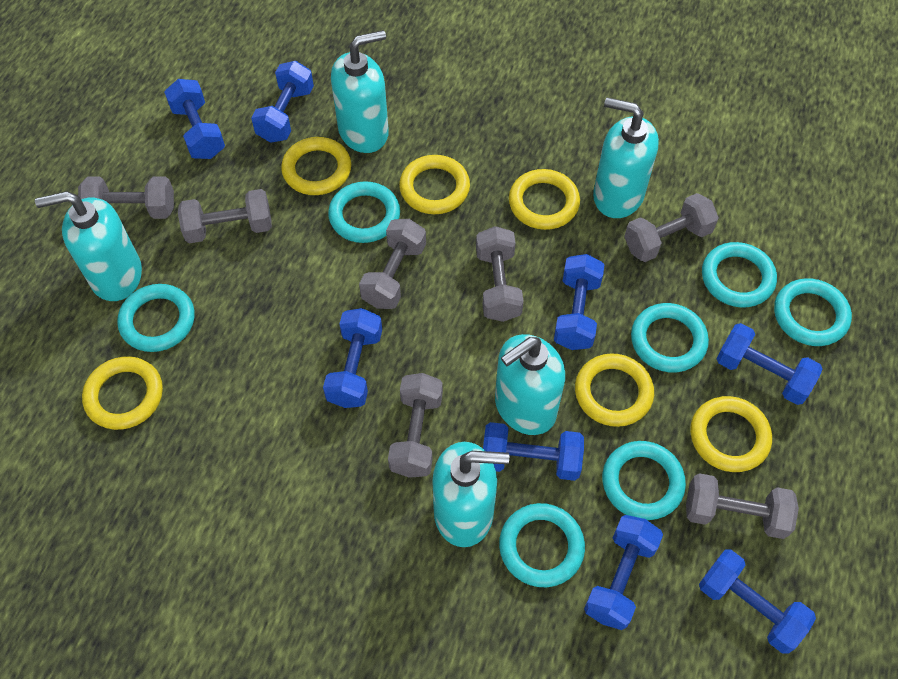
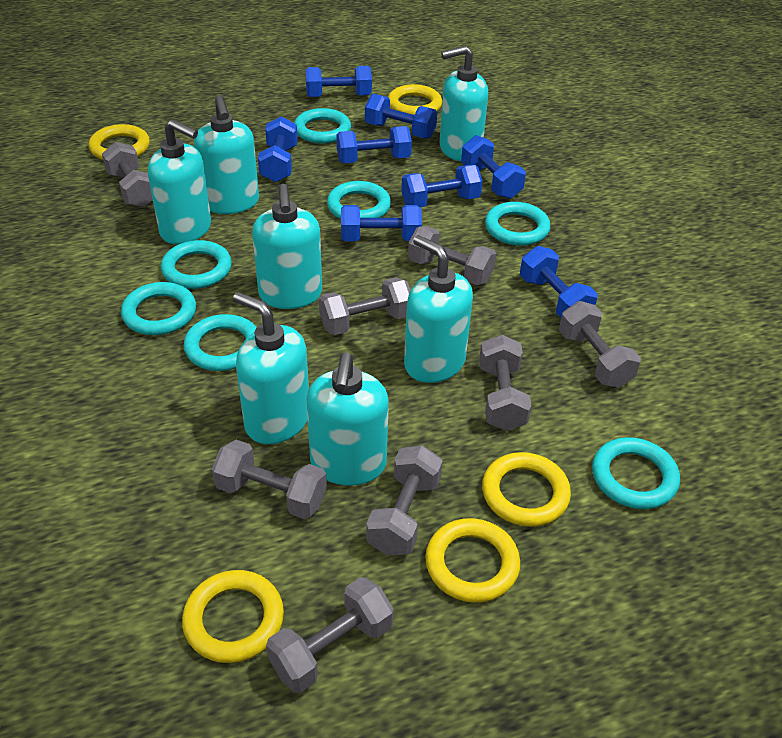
grey dumbbell: [78,176,174,219] [178,189,272,243] [359,219,426,309] [388,373,443,478] [476,226,524,322] [624,193,719,262] [686,473,799,539] = 7 -> [102,142,153,208] [212,440,327,519] [266,577,394,693] [319,277,411,335] [366,445,443,555] [408,226,496,285] [479,335,531,431] [559,301,641,388] = 8
turquoise soap dispenser: [35,191,142,301] [331,30,389,153] [432,442,509,547] [495,334,565,435] [593,97,659,218] = 5 -> [148,119,211,244] [194,95,259,214] [233,292,309,444] [252,184,322,309] [307,352,389,486] [404,235,473,383] [440,45,488,161] = 7
yellow ring: [82,356,163,430] [281,137,351,195] [399,155,470,214] [509,169,580,230] [575,353,654,427] [690,396,772,472] = 6 -> [89,124,150,160] [182,570,284,663] [388,84,442,115] [425,518,520,603] [482,452,571,527] = 5

